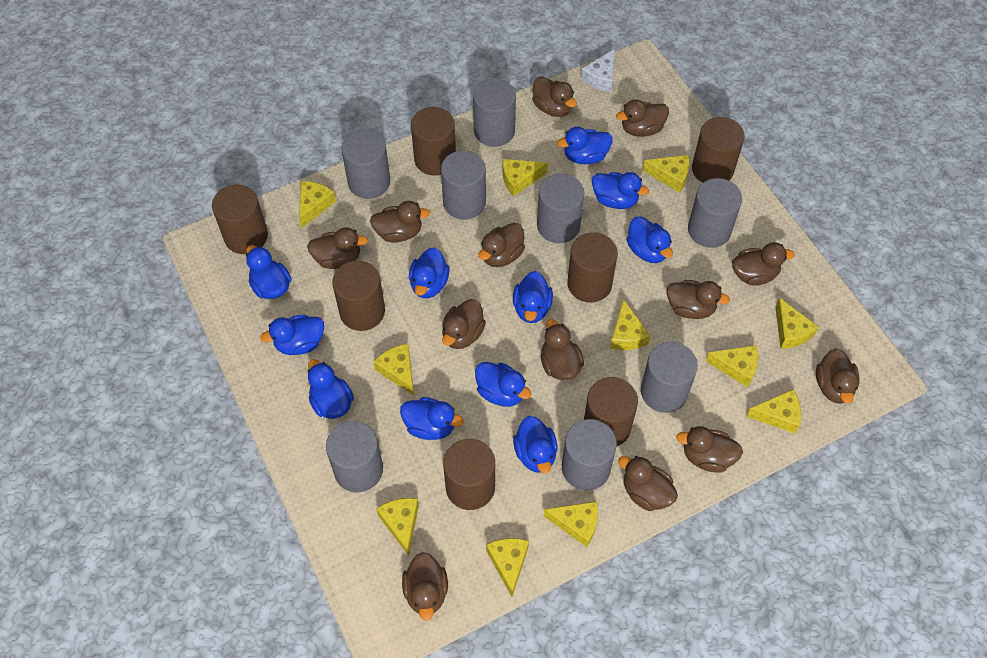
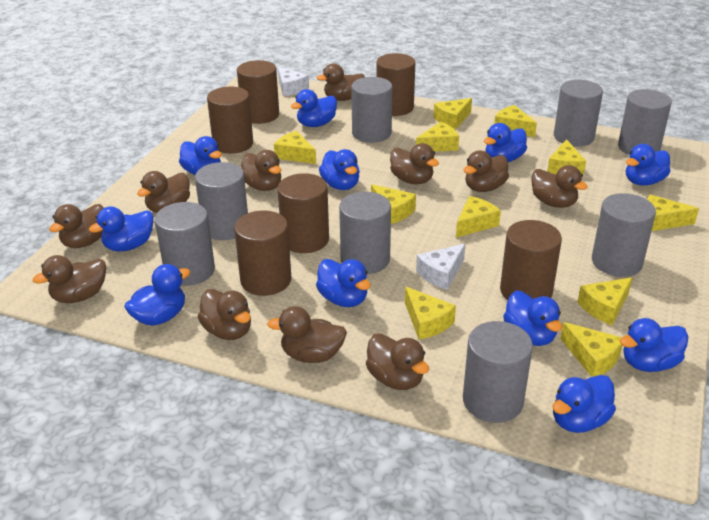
brown cylinder: [212,185,268,254] [332,261,385,331] [411,107,456,176] [443,439,495,510] [567,232,618,303] [584,377,638,447] [692,117,745,183] = 7 -> [207,87,253,154] [234,211,291,296] [237,60,279,124] [277,173,329,253] [376,53,415,116] [500,220,562,300] = 6
brown duck: [307,227,368,269] [370,201,430,243] [402,552,448,621] [442,299,486,349] [478,223,525,267] [532,76,577,117] [541,319,584,380] [616,99,669,137] [618,456,678,511] [667,280,730,319] [676,426,743,473] [732,242,795,286] [816,348,860,404] = 13 -> [33,255,106,303] [49,204,104,248] [137,171,190,213] [198,289,251,340] [241,150,281,191] [267,306,347,363] [317,63,365,101] [366,333,429,390] [390,143,439,184] [464,150,509,192] [531,165,588,208] = 11
white cheese: [581,49,615,92] = 1 -> [278,67,309,96] [416,244,465,290] = 2

